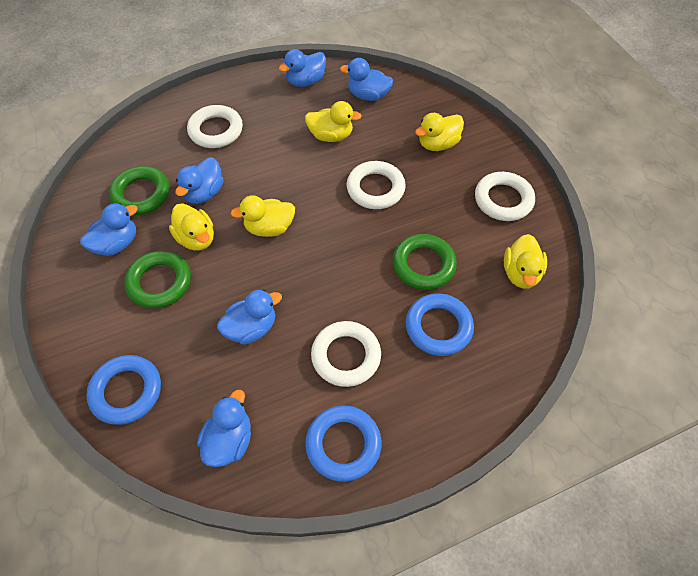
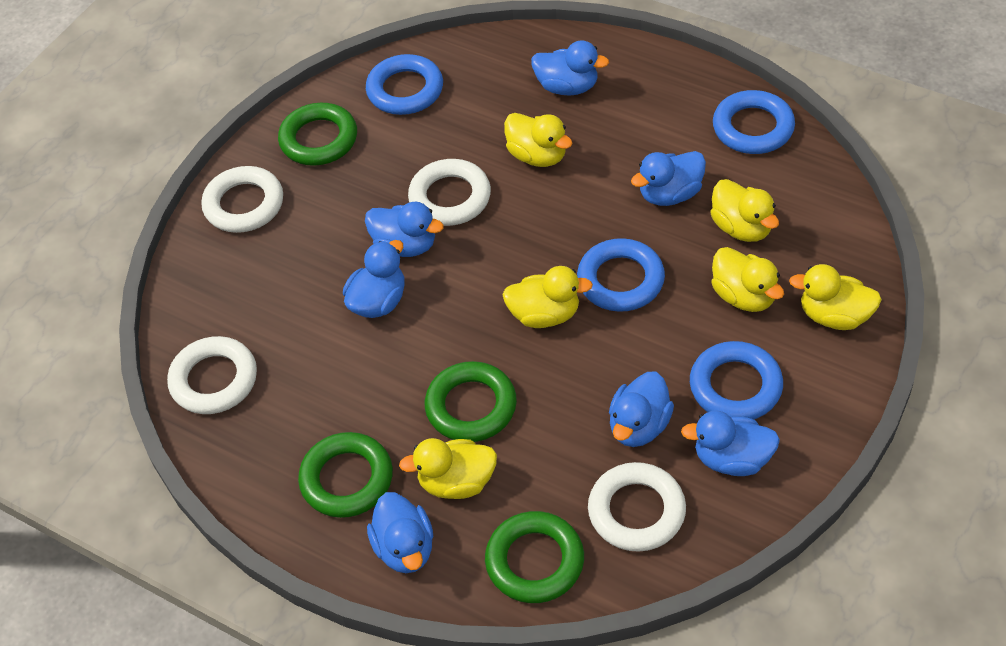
blue duck: [80,203,138,256] [175,157,224,204] [197,390,251,467] [217,290,282,345] [279,49,326,87] [340,58,393,101] = 6 -> [343,240,405,318] [365,202,444,257] [367,492,433,573] [531,40,609,96] [609,372,674,447] [631,151,706,206] [681,410,780,476] = 7
blue ring: [86,355,161,425] [305,405,382,482] [405,293,474,356] = 3 -> [366,54,443,115] [577,238,665,312] [690,341,783,419] [713,90,795,154] = 4
green ring: [109,166,170,215] [124,251,191,309] [392,234,457,290] = 3 -> [278,103,357,166] [298,432,393,518] [425,361,517,442] [485,511,584,603] = 4
yellow duck: [169,203,214,251] [231,195,295,237] [305,101,362,142] [415,113,464,151] [504,234,547,289] = 5 -> [399,438,497,499] [502,266,593,328] [504,113,573,167] [710,179,779,242] [711,247,784,312] [789,264,882,330] = 6

